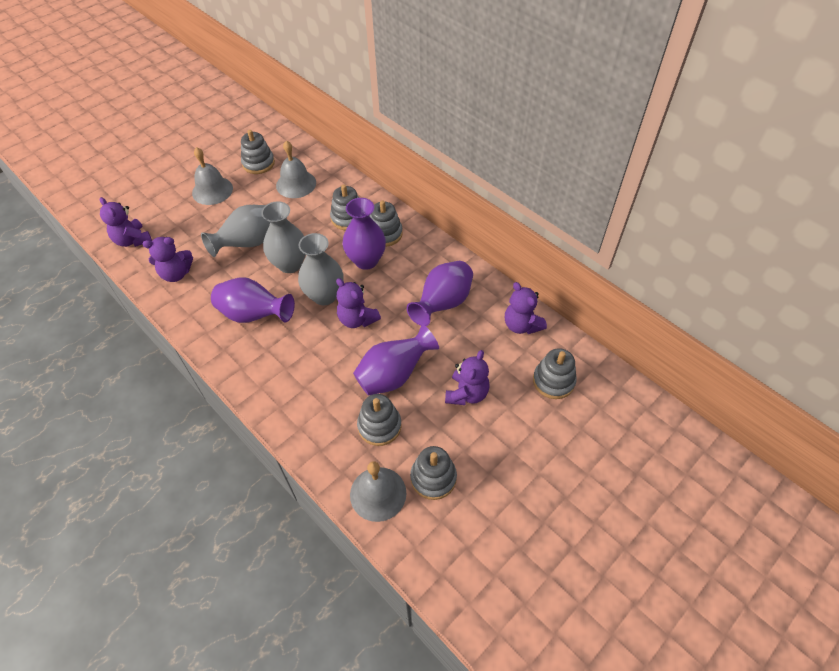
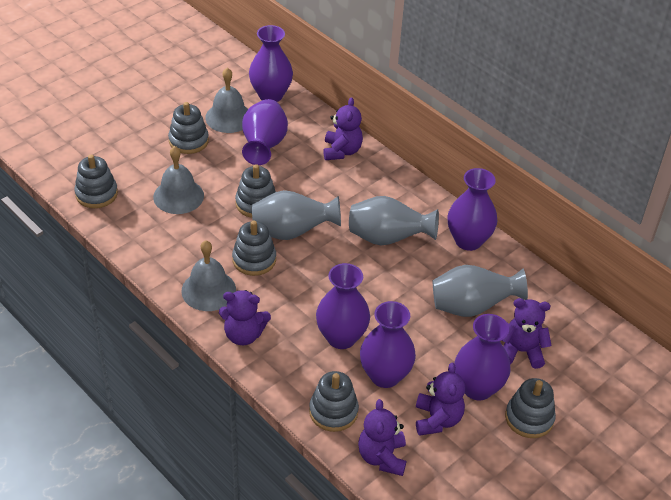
purple vase: [211,278,295,323] [342,198,386,270] [353,324,439,396] [407,261,473,326] = 4 -> [242,99,288,165] [249,25,293,102] [316,263,370,349] [360,301,416,388] [448,168,497,251] [455,314,511,401] = 6

